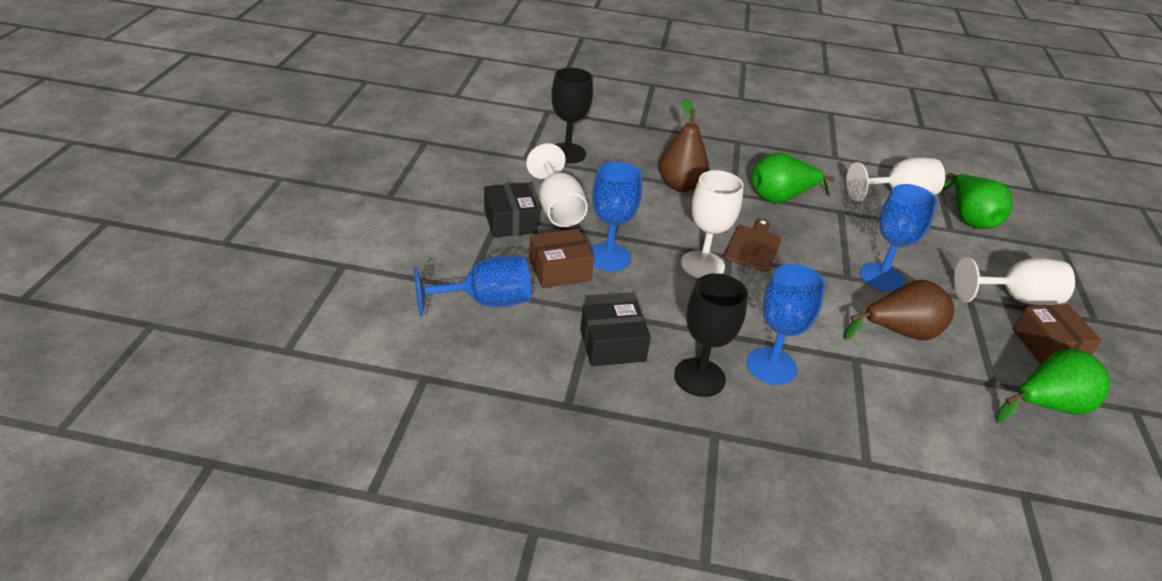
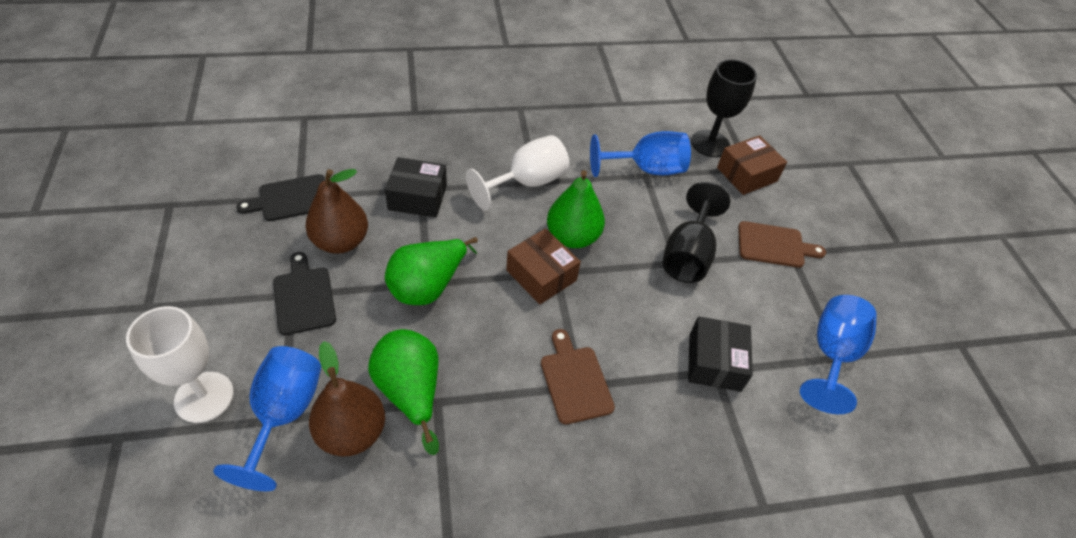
black cutting board: none = 0 -> [236,174,325,221] [273,252,336,335] = 2
blue goblet: [414,256,531,317] [590,162,642,271] [746,264,826,385] [860,184,937,291] = 4 -> [213,346,321,491] [590,131,691,177] [800,295,877,414] = 3
brown cutting board: [724,219,781,272] = 1 -> [541,329,615,425] [738,221,826,268] = 2
white goblet: [526,143,588,227] [681,170,744,278] [846,157,945,202] [954,257,1075,305] = 4 -> [126,306,234,423] [466,135,569,211] = 2

